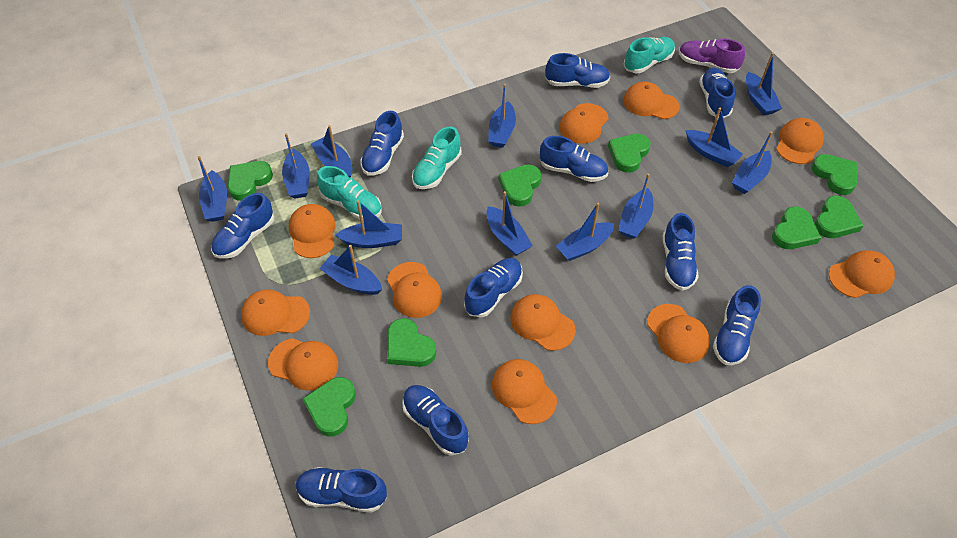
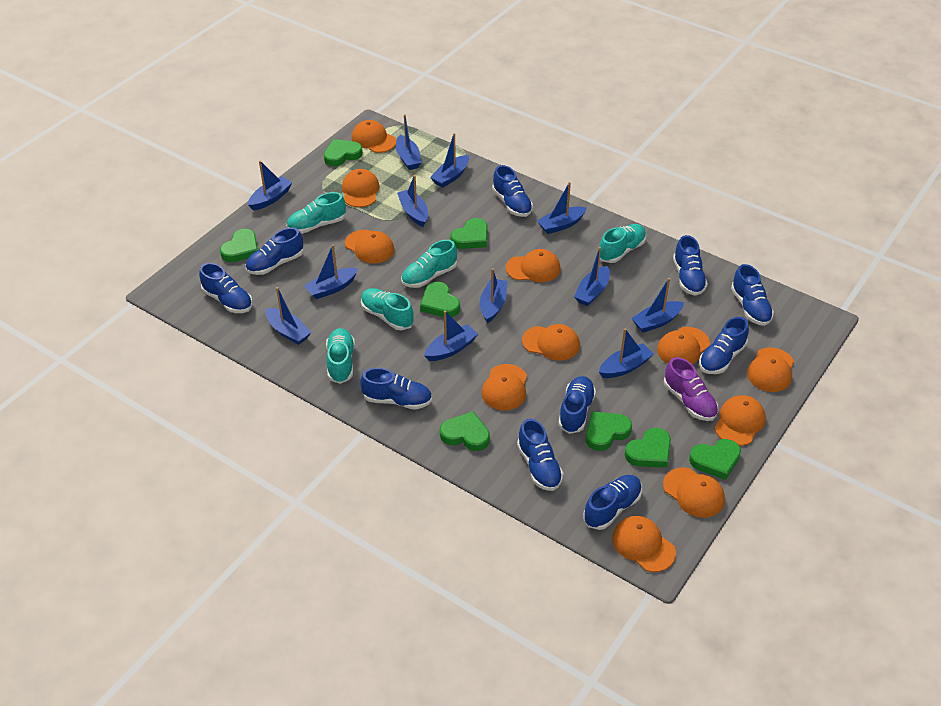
turquoise shoe: [317,166,382,220] [412,126,462,189] [623,37,675,73] = 3 -> [287,192,346,234] [326,328,355,384] [361,288,414,330] [401,239,457,288] [599,224,646,263] = 5

